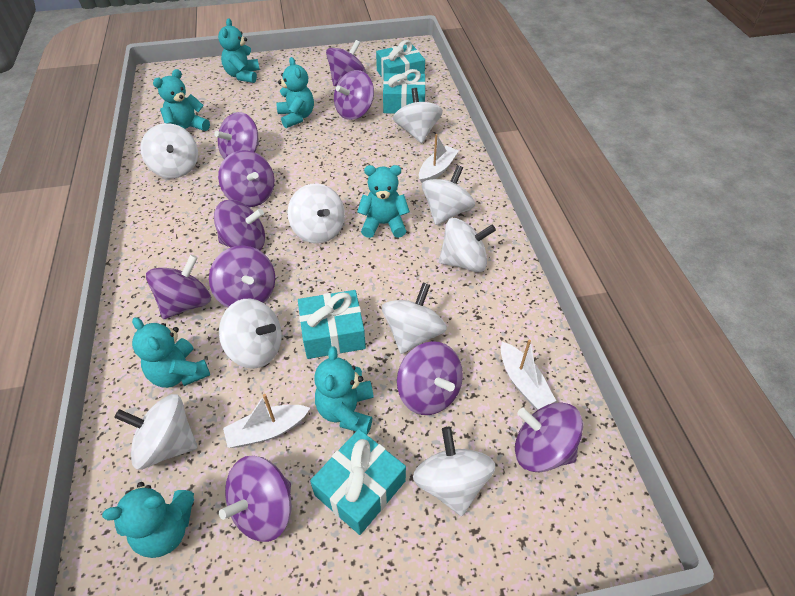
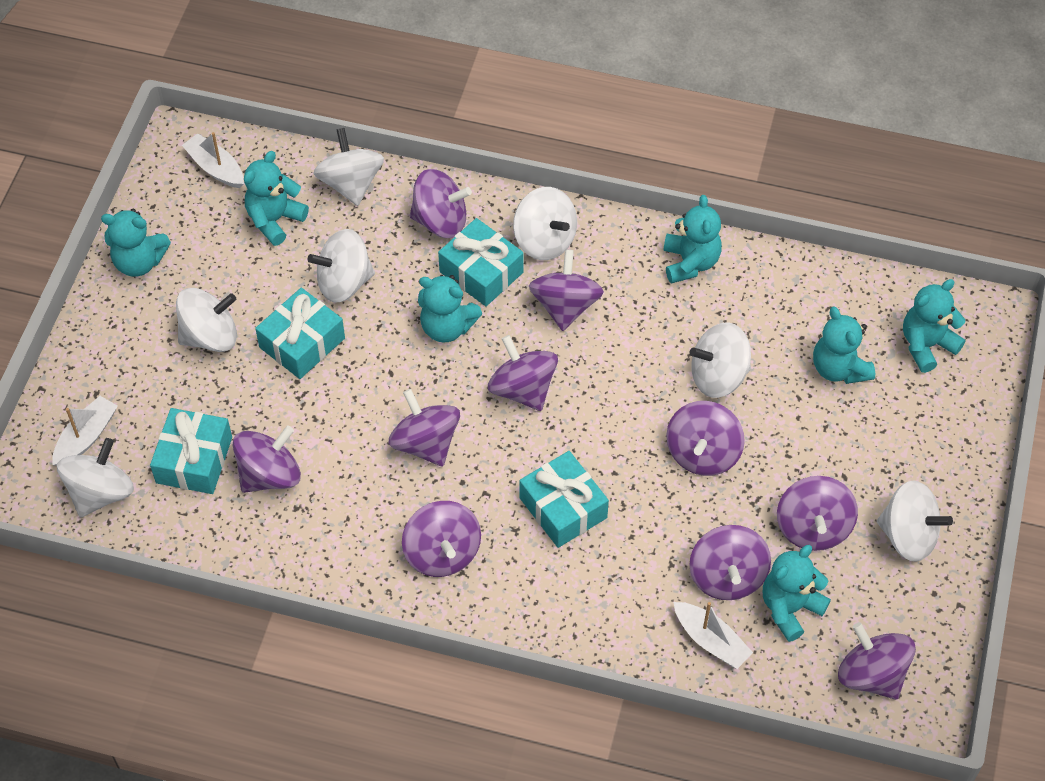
white spinning top: [114,394,197,469] [141,123,198,178] [219,299,282,369] [288,183,345,244] [382,282,447,354] [393,88,443,143] [413,427,495,516] [422,165,475,225] [439,218,496,272] = 9 -> [57,438,134,517] [176,288,237,352] [308,229,375,303] [313,128,384,206] [513,187,577,260] [690,323,751,398] [877,480,953,562] = 7

